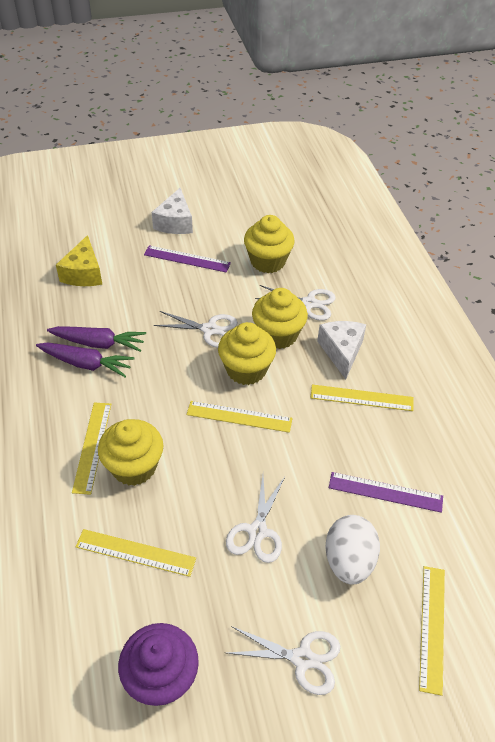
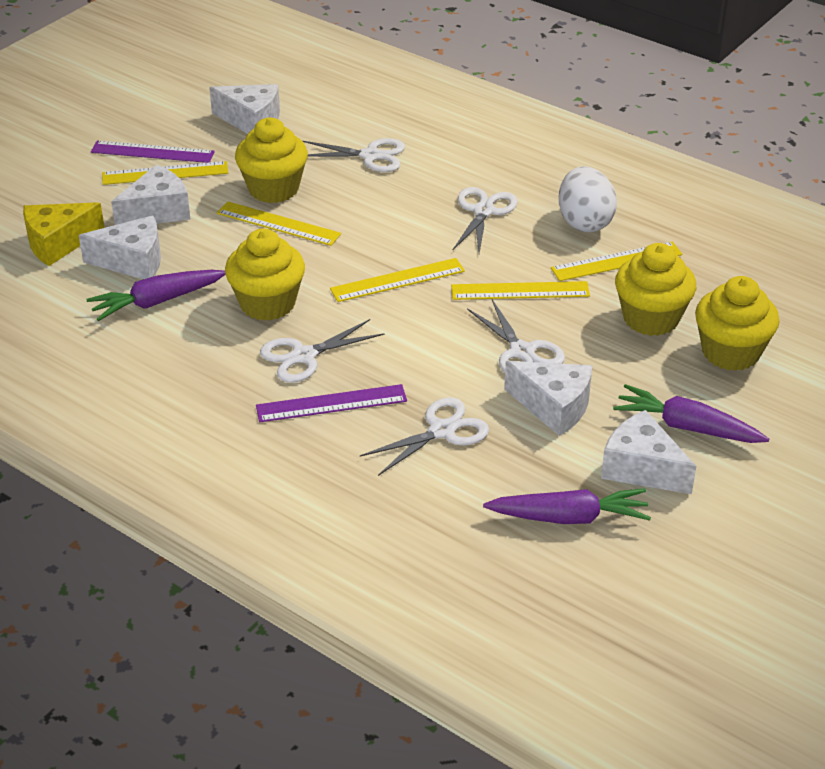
purple carrot: [36,342,135,377] [47,326,146,352] = 2 -> [86,270,226,321] [483,488,651,524] [613,384,769,443] = 3
purple cupcake: [118,623,199,706] = 1 -> none = 0
white cheese: [152,188,193,234] [317,321,366,379] = 2 -> [79,216,161,279] [111,164,191,225] [209,84,280,134] [504,361,592,436] [601,410,696,494] = 5
white scissors: [154,311,238,348] [226,475,285,563] [227,626,340,695] [255,285,336,321] = 4 -> [260,319,385,383] [303,138,405,172] [360,397,489,476] [453,187,518,253] [467,300,565,373] = 5

